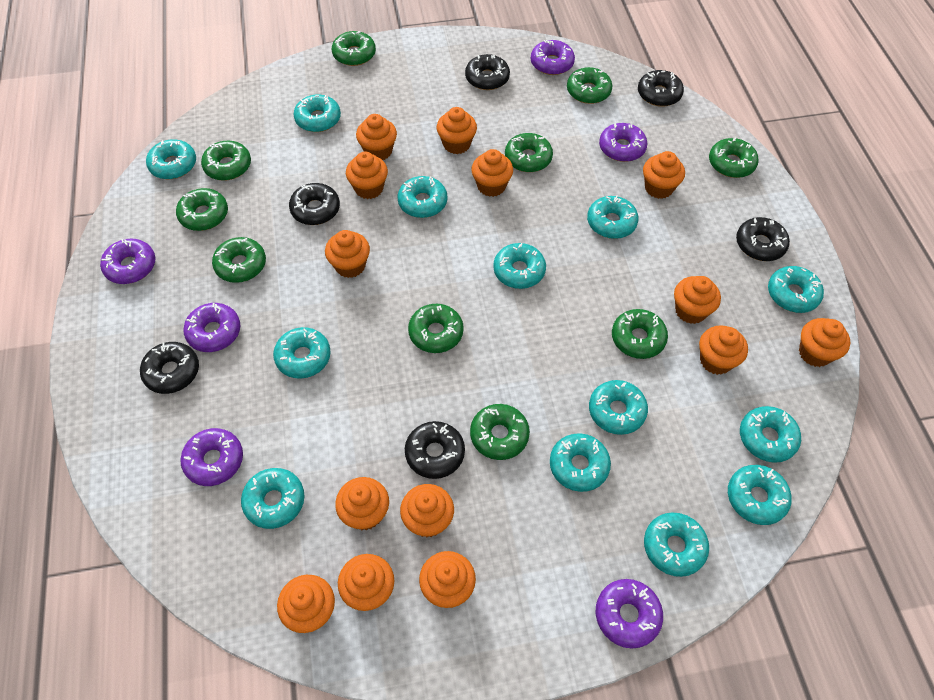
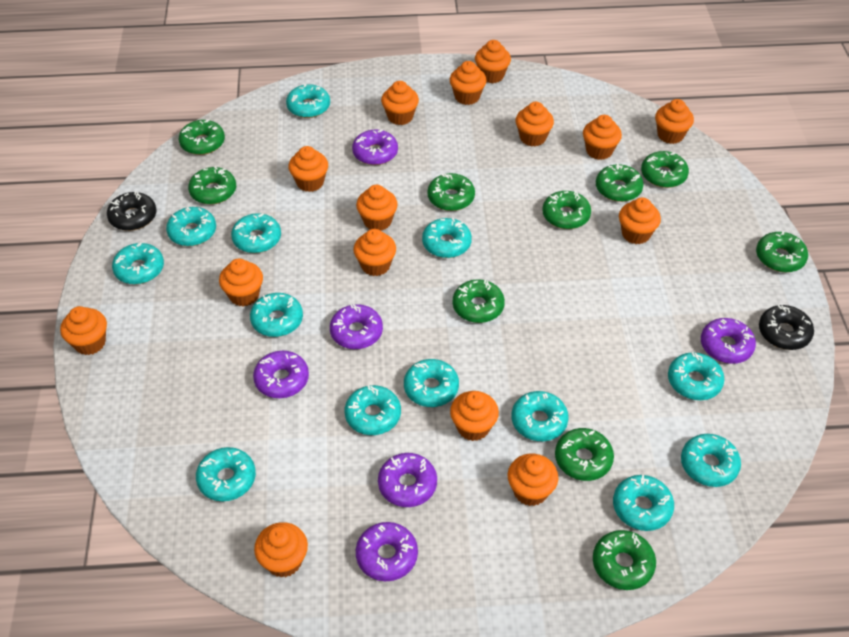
black donut: [140,342,199,394] [289,183,340,225] [405,421,465,479] [465,54,510,90] [638,70,684,107] [736,217,790,261] = 6 -> [107,191,156,231] [759,305,814,350] = 2
orange cupcake: [277,575,335,633] [325,230,370,278] [335,477,389,530] [338,554,394,611] [346,152,388,199] [356,114,397,160] [400,484,454,537] [419,551,476,608] [437,107,477,154] [471,149,513,197] [643,151,685,199] [674,276,721,324] [699,325,748,375] [799,318,850,367] = 14 -> [60,306,107,355] [219,258,263,306] [254,522,308,578] [288,146,328,192] [353,229,396,276] [356,185,398,231] [381,81,419,125] [450,61,486,105] [450,391,499,441] [475,40,511,83] [508,454,558,506] [516,102,554,146] [583,115,622,160] [619,197,661,244] [655,99,694,144] = 15

